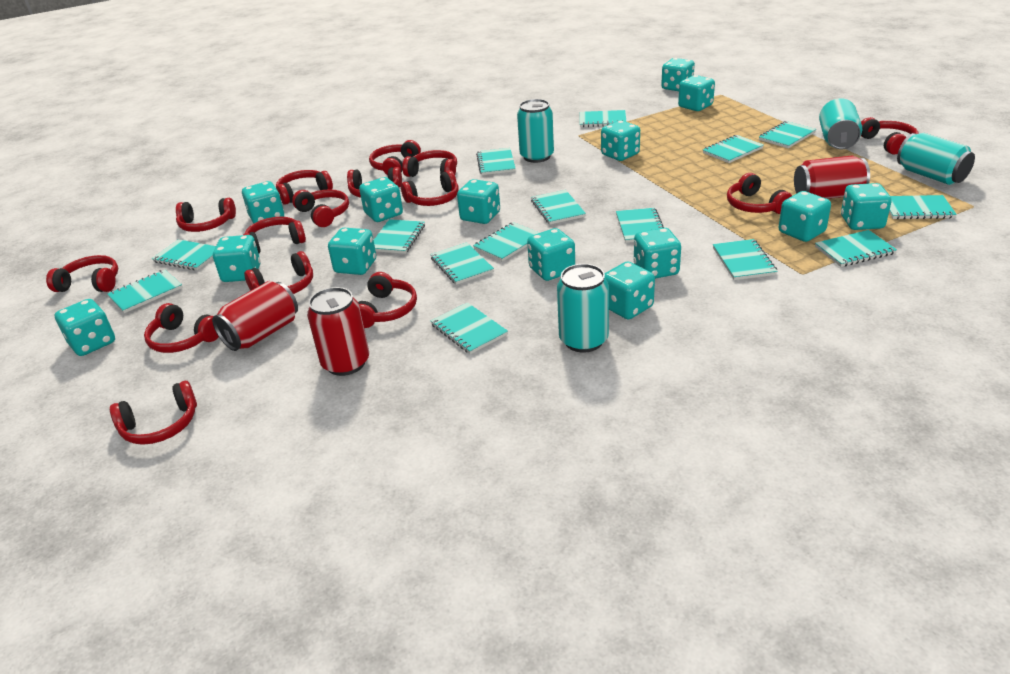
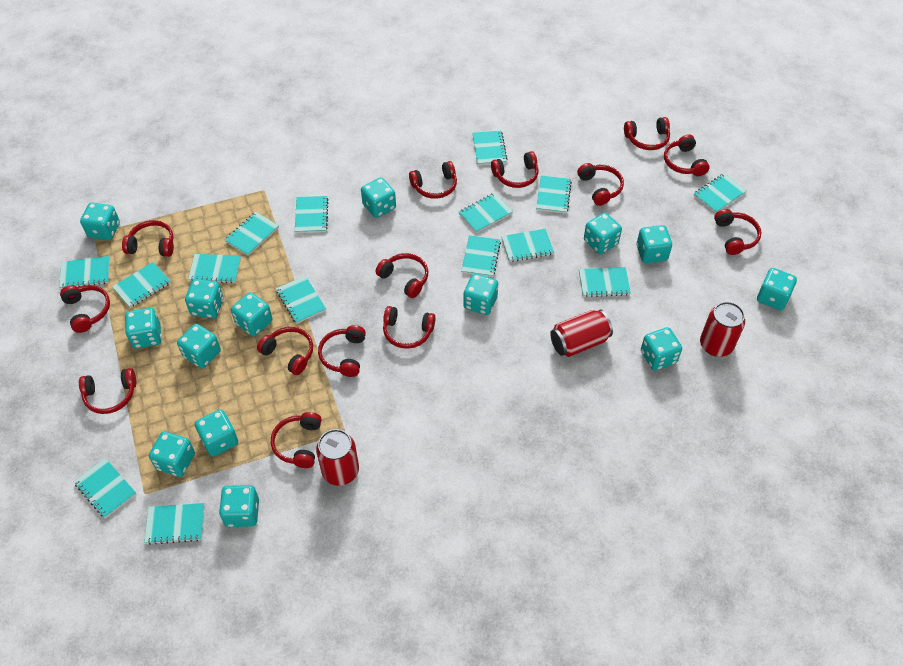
red headphones: [46,255,118,292] [110,381,197,445] [144,303,219,353] [176,198,236,232] [243,217,306,253] [244,251,313,294] [276,170,333,205] [292,189,349,227] [347,167,402,197] [358,272,417,328] [369,140,421,175] [401,170,459,206] [402,150,457,177] [727,173,792,214] [861,117,918,154] = 15 -> [60,285,110,333] [79,368,136,414] [122,220,174,257] [257,327,313,375] [271,412,322,468] [318,325,366,377] [375,253,428,298] [383,306,436,349] [409,161,457,199] [491,151,539,188] [577,163,624,206] [624,117,670,150] [664,134,710,176] [714,209,761,255] = 14
turquoise can: [517,99,554,163] [557,264,609,353] [819,98,862,150] [897,133,975,185] = 4 -> none = 0

